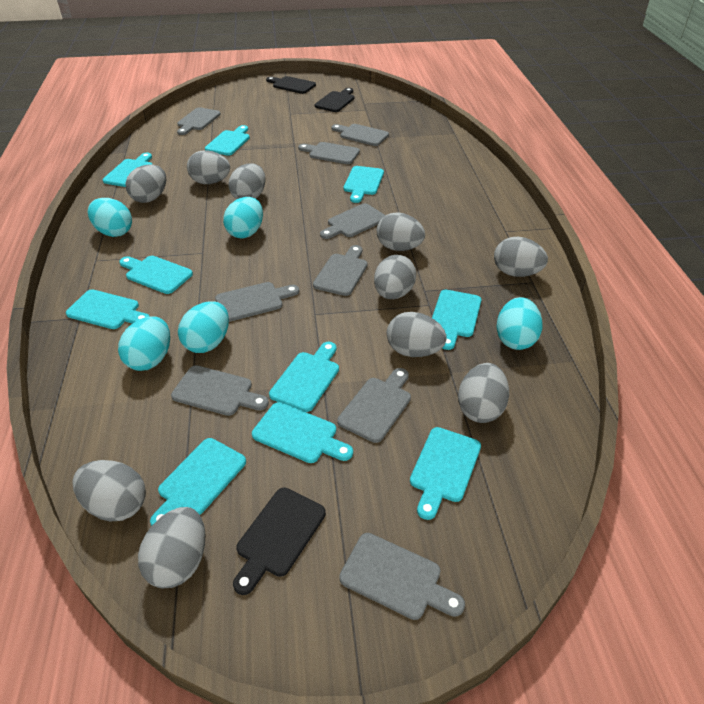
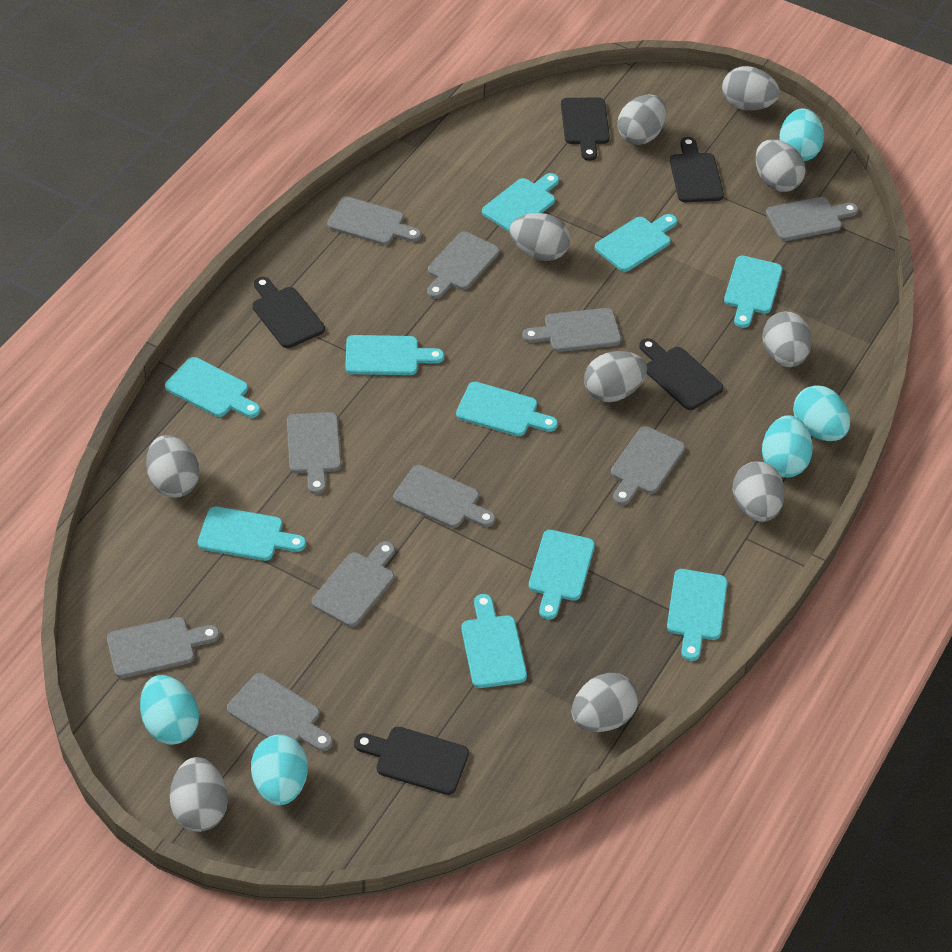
black cutting board: [233,488,326,595] [266,76,316,94] [315,88,354,112] = 3 -> [252,277,325,348] [354,727,469,795] [561,98,610,161] [639,338,723,410] [670,137,724,202] = 5
grey cutting board: [171,365,269,416] [177,107,221,135] [215,282,299,322] [298,142,360,164] [313,245,368,296] [320,203,385,239] [331,124,389,146] [337,368,411,443] [339,533,465,620] = 9 -> [107,617,220,678] [227,673,333,751] [287,412,341,494] [312,541,395,627] [327,197,422,245] [393,465,496,528] [427,232,500,299] [522,308,621,352] [611,426,685,505] [766,197,858,241] = 10

